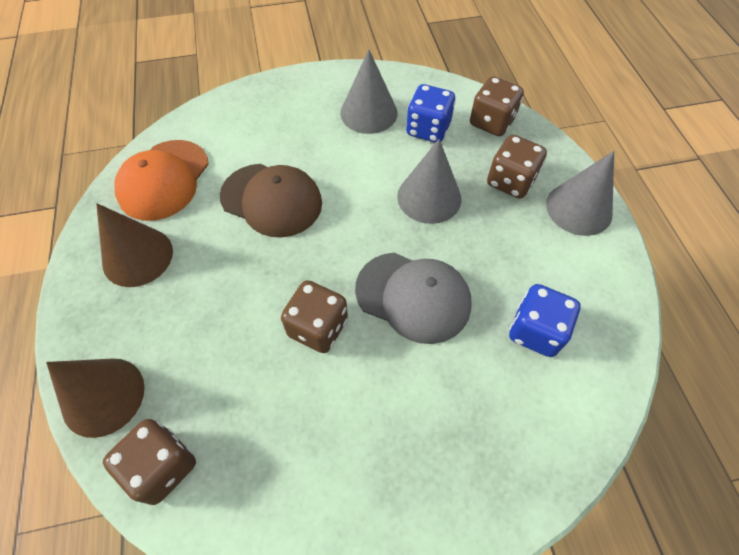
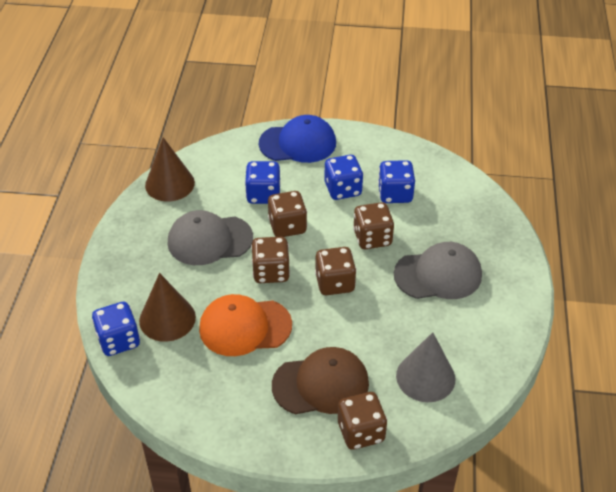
blue cap: none = 0 -> [259,115,336,163] = 1
blue dice: [406,84,456,143] [509,284,580,357] = 2 -> [92,302,140,356] [245,161,281,204] [324,155,363,200] [378,160,415,203] = 4
brown dice: [103,419,196,505] [281,280,348,353] [470,77,524,136] [487,135,547,199] = 4 -> [251,237,290,283] [268,191,307,237] [315,247,357,295] [338,392,387,450] [353,202,394,249] = 5
grey cap: [355,253,472,344] = 1 -> [168,210,253,265] [394,242,482,299] = 2
grey cone: [340,49,398,134] [397,139,461,224] [546,151,614,236] = 3 -> [396,332,455,402] = 1

